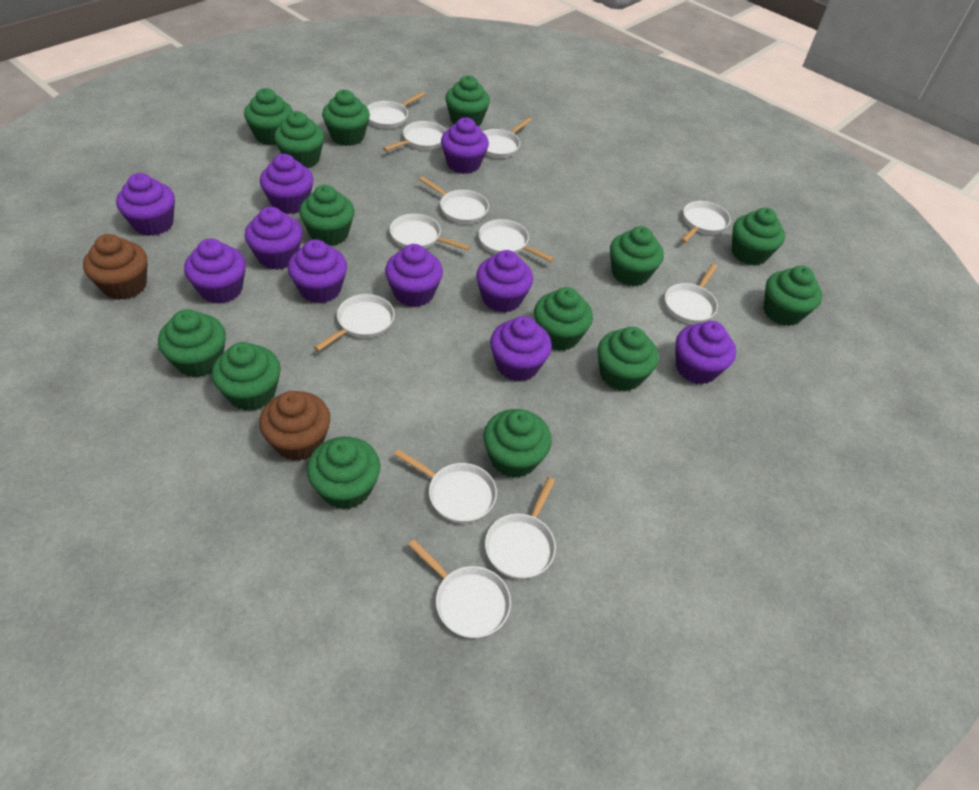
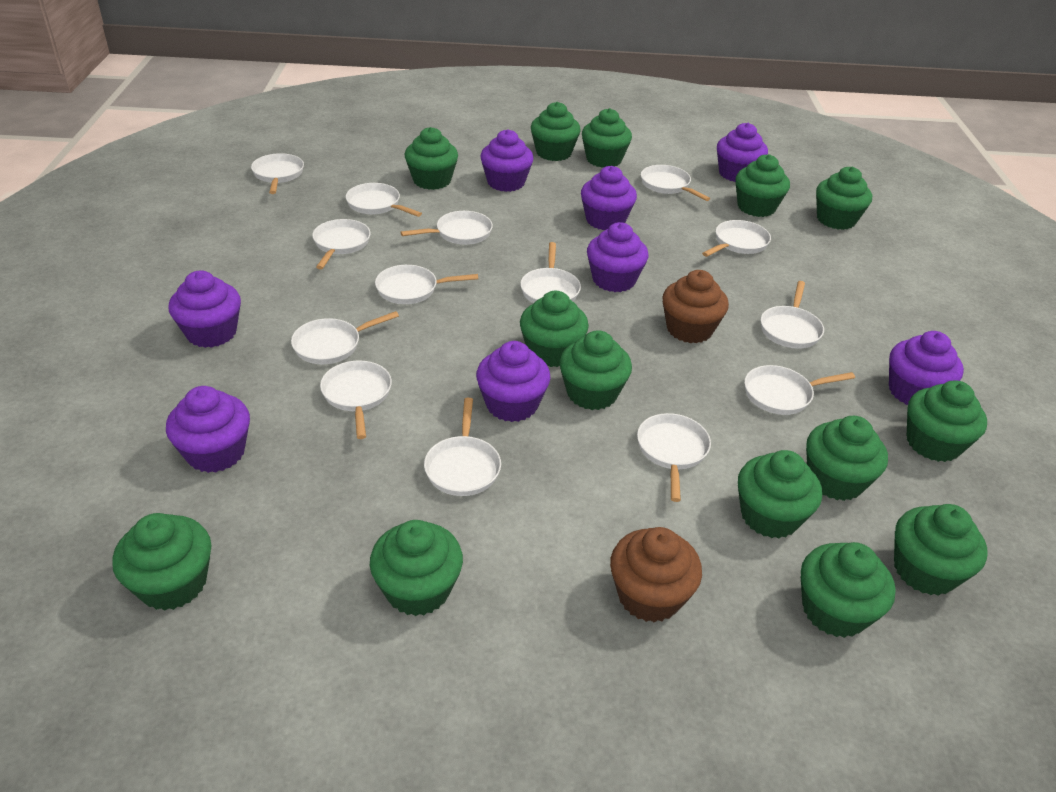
purple cupcake: [116,173,175,236] [184,239,246,304] [245,207,303,270] [260,154,313,214] [288,239,347,304] [385,244,443,307] [441,117,489,174] [476,250,533,313] [490,316,552,382] [675,321,736,385] = 10 -> [166,386,250,473] [169,270,241,348] [476,341,550,422] [480,129,534,192] [581,166,637,230] [587,222,648,292] [717,123,768,182] [889,331,964,405] = 8
white pan: [314,294,395,351] [367,92,425,128] [383,121,446,151] [390,214,470,250] [394,449,497,523] [408,539,511,638] [419,176,489,224] [478,219,555,262] [483,118,532,158] [485,477,556,579] [665,264,718,324] [681,201,731,243] = 12 -> [251,153,304,194] [291,311,399,364] [312,219,370,269] [320,360,392,439] [346,183,422,217] [375,265,478,304] [401,211,493,245] [424,398,501,496] [520,242,581,303] [637,413,711,502] [641,165,710,201] [702,220,771,257] [744,365,855,415] [761,281,824,349] = 14

